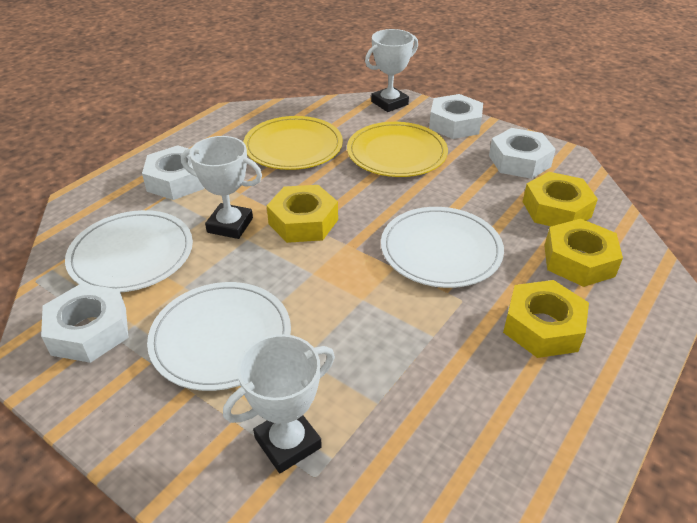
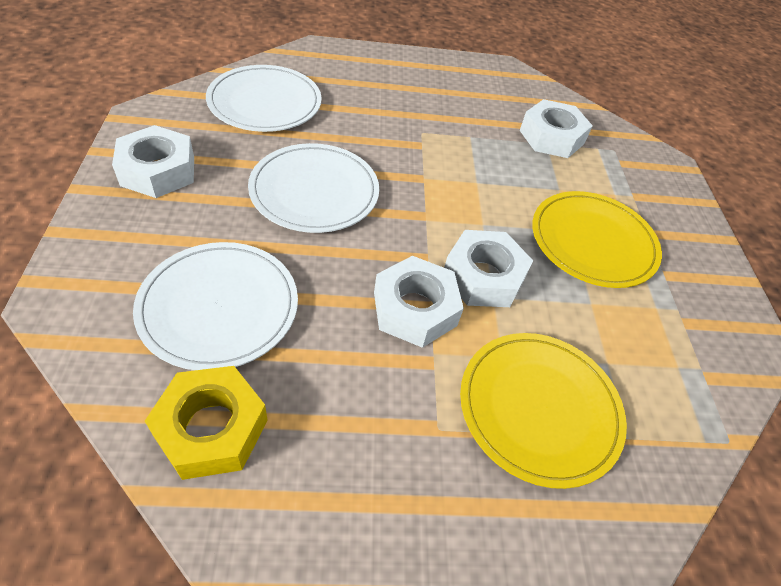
white trophy: [181,136,262,239] [223,334,335,473] [365,29,418,112] = 3 -> none = 0
yellow nut: [267,185,338,243] [503,280,589,358] [523,172,598,226] [544,218,623,287] = 4 -> [145,366,268,480] = 1

